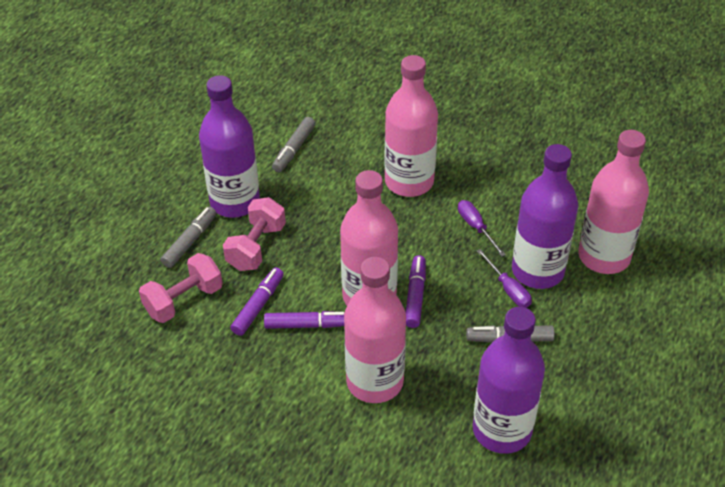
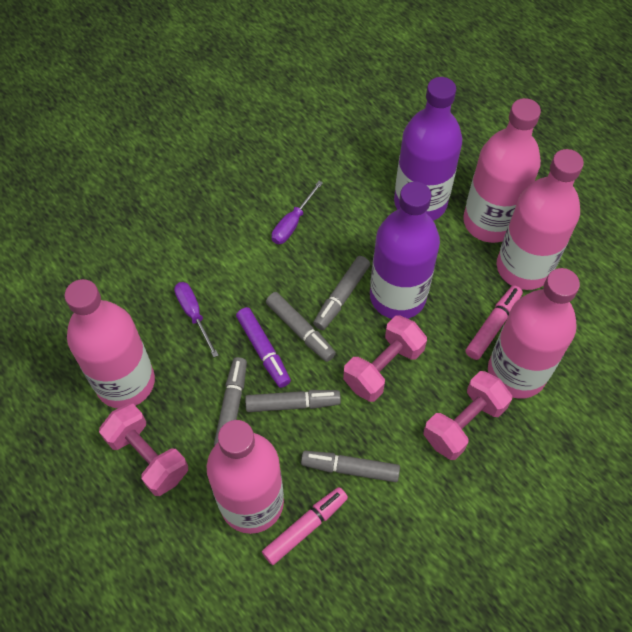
grey marker: [160,206,216,268] [272,117,316,172] [466,325,555,343] = 3 -> [214,357,247,446] [245,390,341,412] [266,292,336,362] [301,451,400,482] [313,256,370,330] = 5
pink bottle: [340,170,398,305] [344,257,406,403] [384,55,438,197] [578,130,649,274] = 4 -> [64,279,155,408] [207,420,284,534] [463,98,541,243] [488,268,580,399] [497,149,584,290] = 5
pink dumbbell: [139,253,223,323] [223,197,286,271] = 2 -> [99,404,188,496] [343,315,427,402] [423,371,512,460] = 3
pink marker: none = 0 -> [262,487,348,565] [466,285,523,360] = 2
purple bottle: [199,75,260,218] [473,307,545,454] [512,144,578,289] = 3 -> [370,182,440,319] [394,77,462,221] = 2
purple marker: [230,267,284,336] [264,311,345,329] [406,255,426,328] = 3 -> [236,307,291,388] = 1

